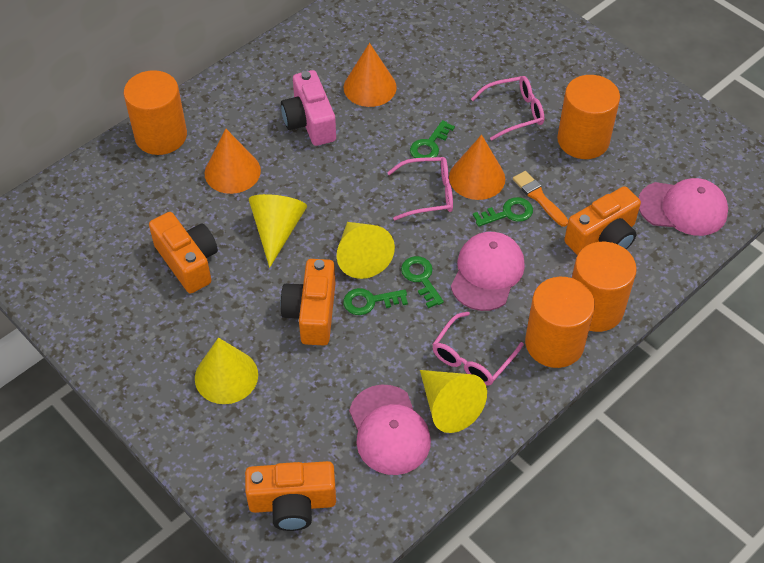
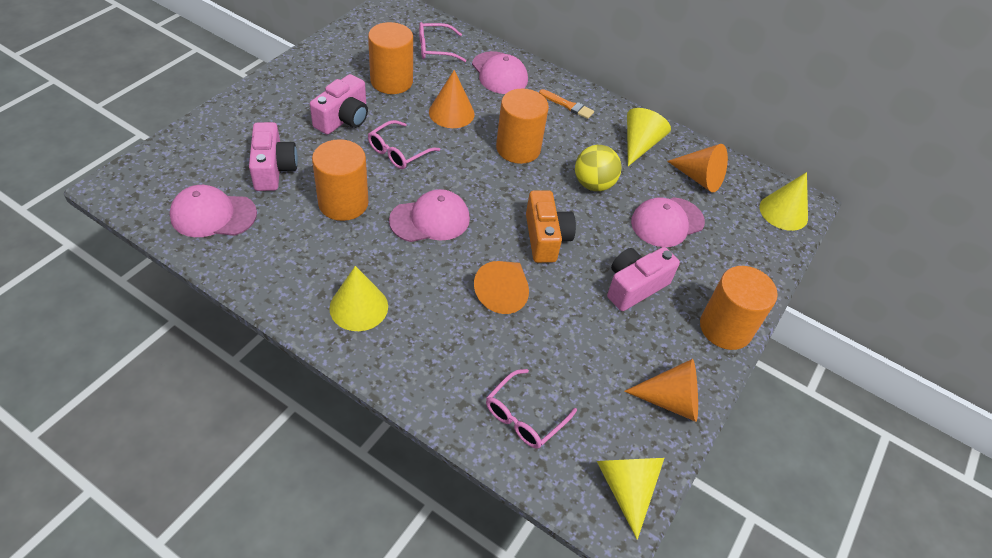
green key: [343,288,408,315] [401,256,444,308] [410,120,455,158] [473,197,533,227] = 4 -> none = 0
orange camera: [149,212,218,293] [245,461,336,531] [280,259,335,346] [564,186,641,255] = 4 -> [526,190,576,263] = 1
orange cone: [205,129,261,194] [344,43,397,107] [449,135,505,200] = 3 -> [429,70,475,128] [474,261,529,314] [624,359,698,422] [667,144,728,193] = 4
pink camera: [281,70,336,146] = 1 -> [249,122,298,191] [310,74,368,135] [607,247,680,311] = 3
pink cap: [349,384,431,475] [451,232,525,311] [639,178,728,236] = 3 -> [170,185,257,237] [389,189,470,242] [472,51,528,94] [631,197,705,247] = 4
yellow ball: none = 0 -> [575,145,622,191] = 1

